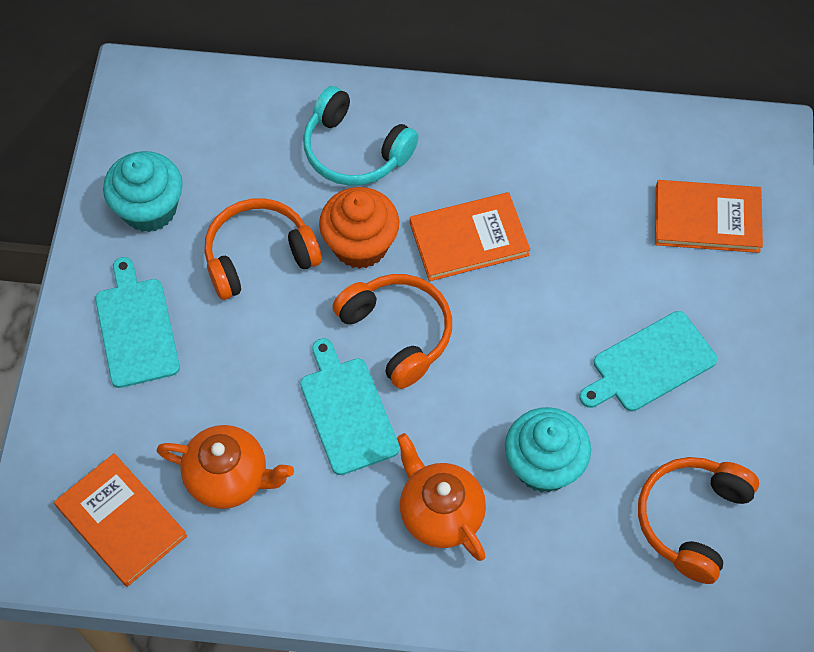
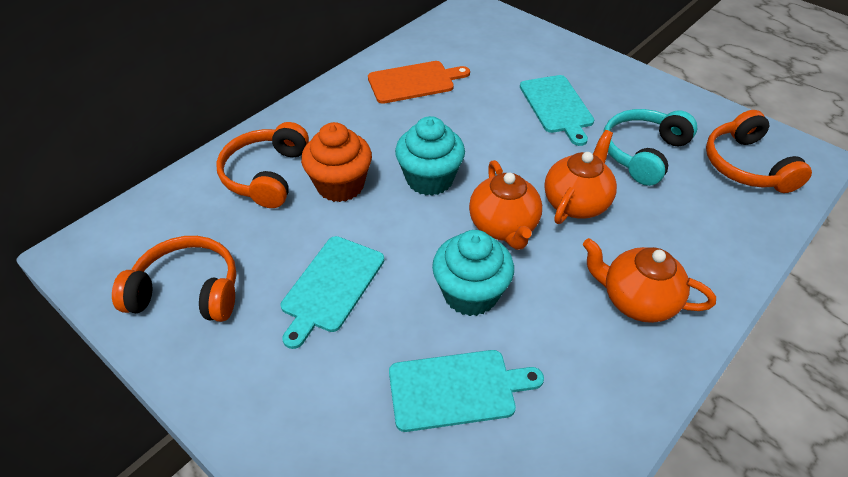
orange book: [54,453,187,587] [410,192,530,281] [655,180,763,253] = 3 -> none = 0
orange cutting board: none = 0 -> [368,61,470,104] = 1
orange teapot: [156,425,294,509] [397,433,486,561] = 2 -> [469,160,542,250] [544,130,617,224] [582,238,716,323] = 3

